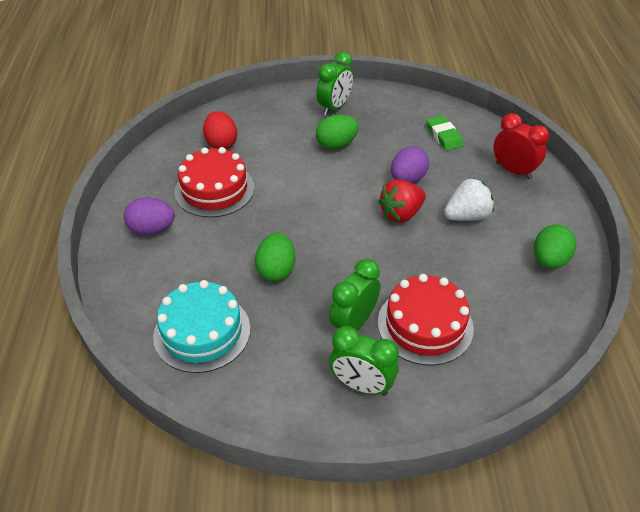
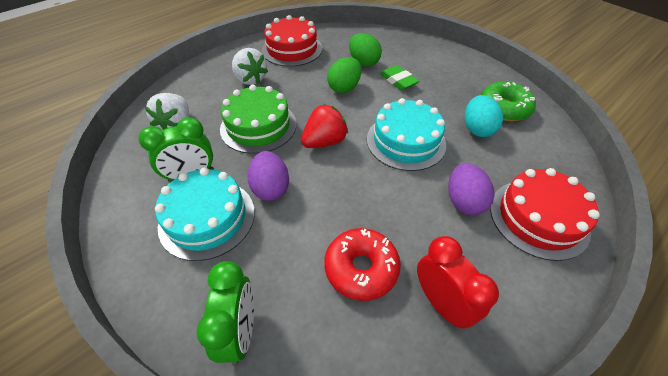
green cake: none = 0 -> [220,85,296,154] = 1
green clock: [316,52,353,116] [329,259,380,331] [329,326,399,395] = 3 -> [139,117,214,182] [196,261,254,363] = 2
green donut: none = 0 -> [481,81,536,121] = 1
green egg: [255,232,296,282] [316,114,359,150] [534,225,576,269] = 3 -> [327,57,361,93] [349,33,382,67] = 2
red donut: none = 0 -> [324,228,401,301] = 1
red egg: [203,111,237,149] = 1 -> none = 0
turquoise cake: [153,280,250,373] = 1 -> [155,167,255,261] [367,98,446,171] = 2
turquoise egg: none = 0 -> [465,95,503,137] = 1
white strawberry: [444,178,494,221] = 1 -> [145,93,189,130] [232,48,268,85] = 2

